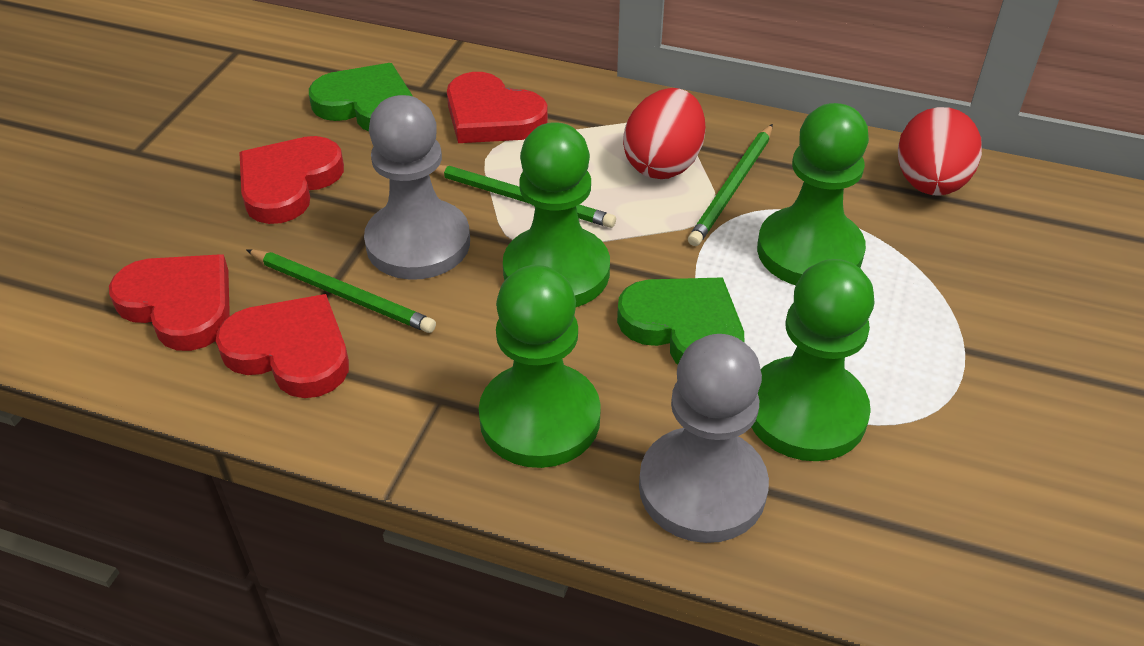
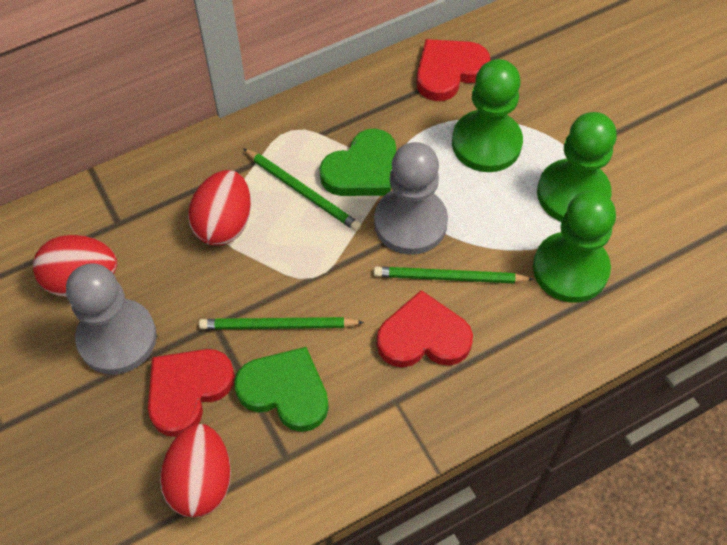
green pawn: [479,265,601,468] [503,122,610,307] [751,259,875,461] [757,103,869,285] = 4 -> [452,59,523,172] [533,191,616,303] [537,112,617,222] = 3
red egg: [623,88,705,179] [898,107,982,196] = 2 -> [33,235,117,297] [160,424,231,517] [188,170,251,245] = 3
red heart: [109,254,230,351] [216,294,349,398] [239,136,344,224] [447,72,548,143] = 4 -> [148,349,235,437] [377,290,473,368] [417,39,490,101] = 3

